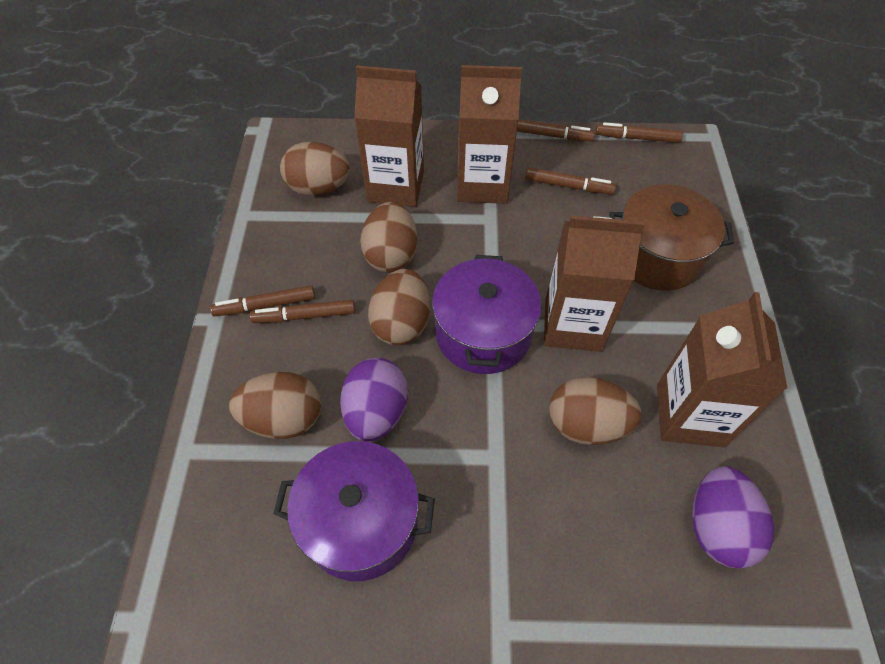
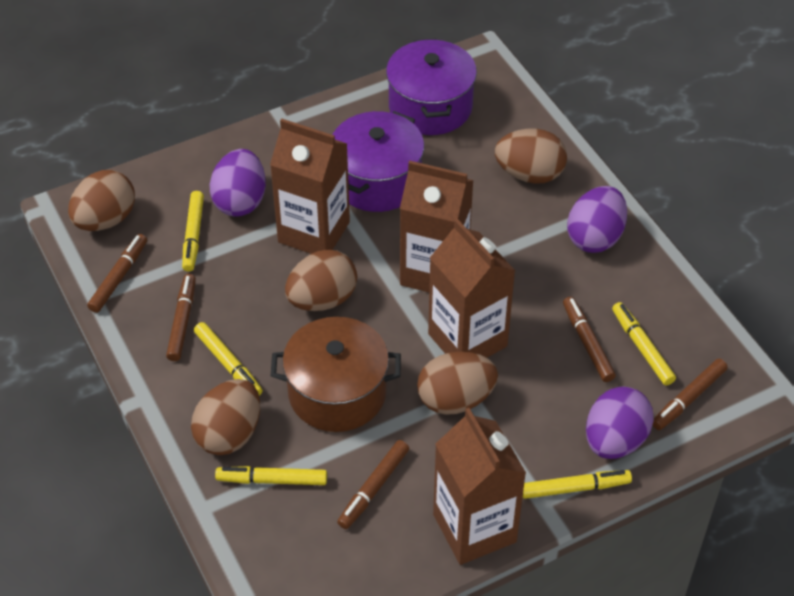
purple egg: [340,358,408,442] [692,467,774,569] = 2 -> [209,149,266,217] [567,186,627,253] [586,387,654,459] = 3
yellow marker: none = 0 -> [182,191,204,272] [194,322,263,396] [215,466,327,485] [523,470,632,499] [612,302,676,386] = 5

